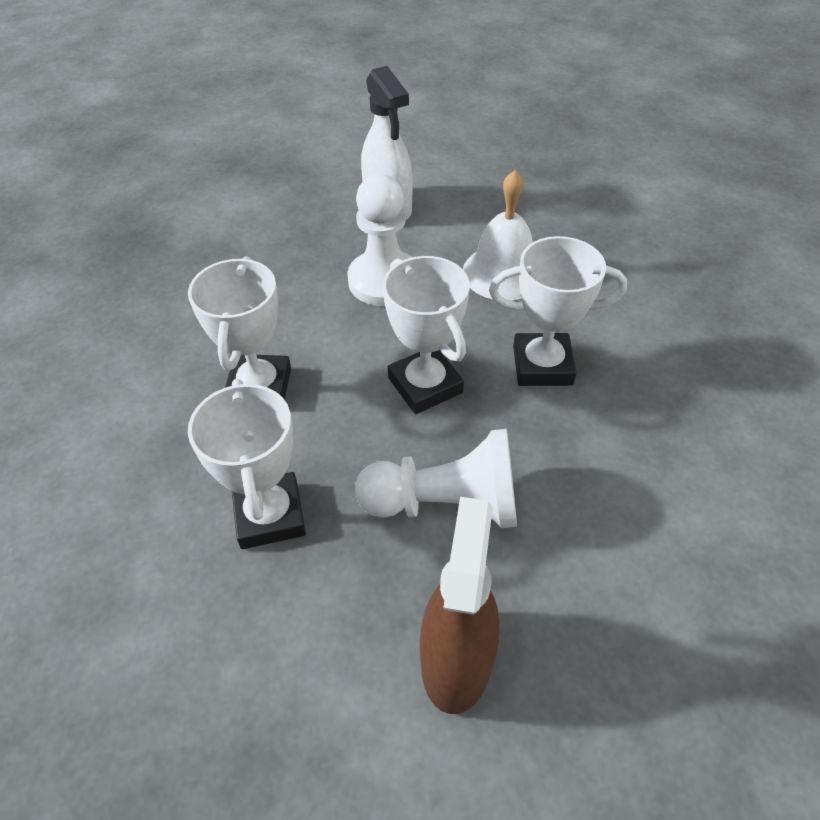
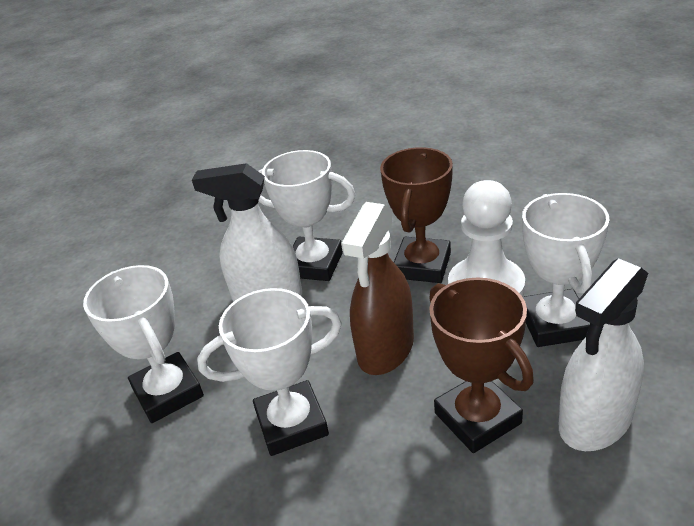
brown trophy: none = 0 -> [380,147,453,283] [429,278,534,453] = 2
white bell: [463,170,533,301] = 1 -> none = 0
white pawn: [347,174,412,306] [355,429,517,528] = 2 -> [448,180,525,297] = 1
white spray bottle: [361,66,413,220] = 1 -> [192,163,302,302] [559,258,648,451] = 2

